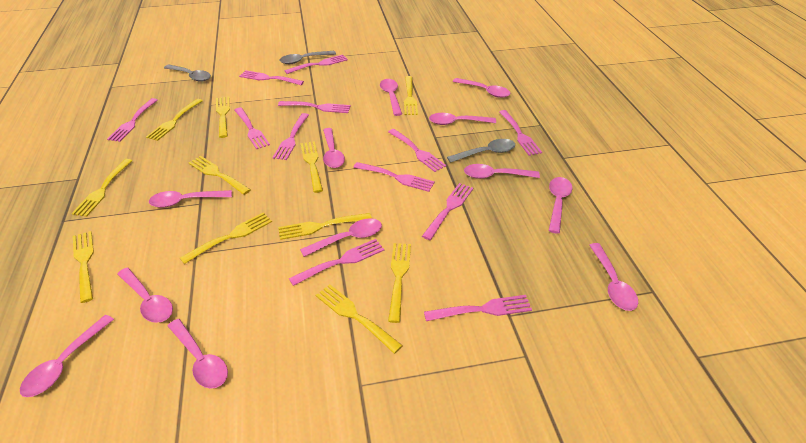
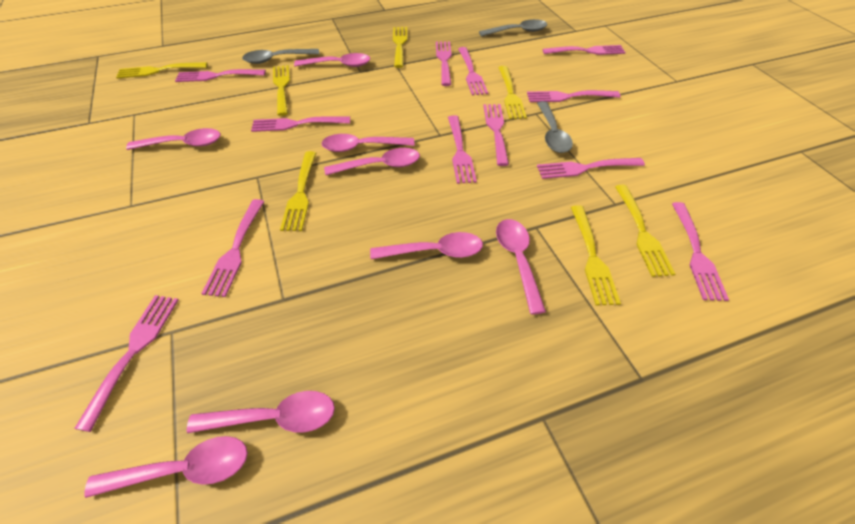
pink spoon: [20,315,114,397] [117,268,173,323] [149,190,232,208] [168,319,228,389] [300,218,382,257] [323,128,345,168] [380,79,402,116] [429,113,496,125] [453,78,510,98] [464,164,540,179] [549,177,572,233] [589,243,638,311] = 12 -> [84,436,248,498] [126,128,221,150] [187,391,335,433] [294,53,370,67] [321,134,414,152] [324,148,420,175] [370,232,483,259] [496,219,546,314] = 8
yellow fork: [71,159,132,217] [73,231,94,303] [146,99,203,141] [180,213,272,264] [189,156,251,195] [216,97,230,138] [278,213,372,240] [301,141,323,193] [316,284,403,354] [388,243,411,323] [404,76,418,115] = 11 -> [116,62,208,78] [273,65,290,116] [280,151,316,231] [393,27,407,68] [498,66,527,119] [571,205,621,305] [615,185,675,277] = 7

